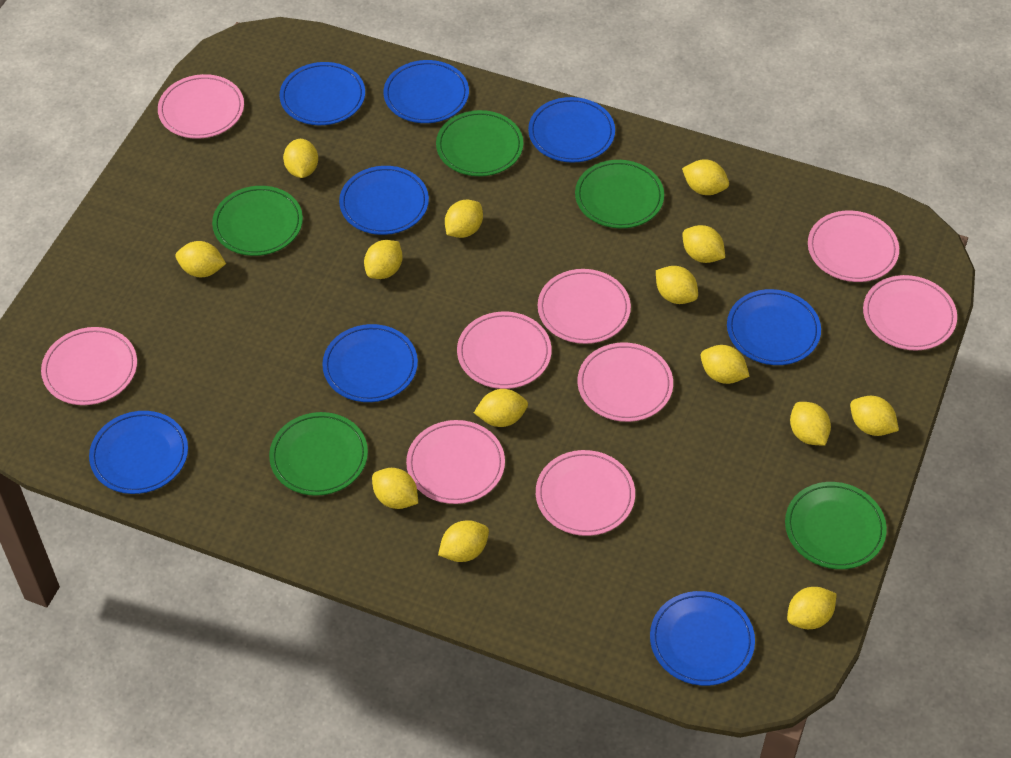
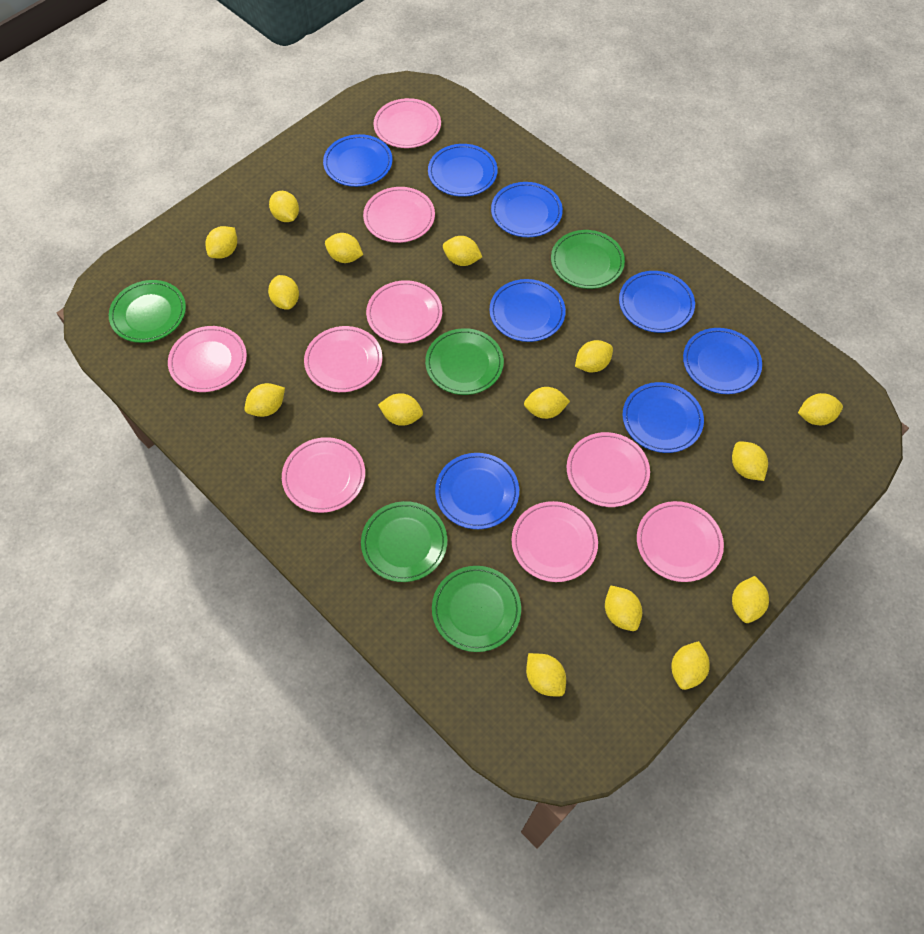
yellow lemon: [176,241,226,277] [283,139,318,178] [364,240,403,279] [372,468,418,509] [438,520,489,562] [445,200,483,238] [474,389,528,427] [656,266,698,304] [682,159,729,195] [682,225,725,263] [700,345,750,384] [787,587,837,629] [790,402,831,446] [850,396,899,436] = 14 -> [206,226,237,259] [244,383,285,417] [268,275,299,310] [269,191,299,222] [325,233,363,263] [378,393,423,426] [443,236,482,266] [524,387,570,419] [526,653,566,697] [575,340,613,372] [605,585,642,631] [671,641,710,690] [732,441,768,481] [732,576,769,623] [798,393,843,425] = 15

